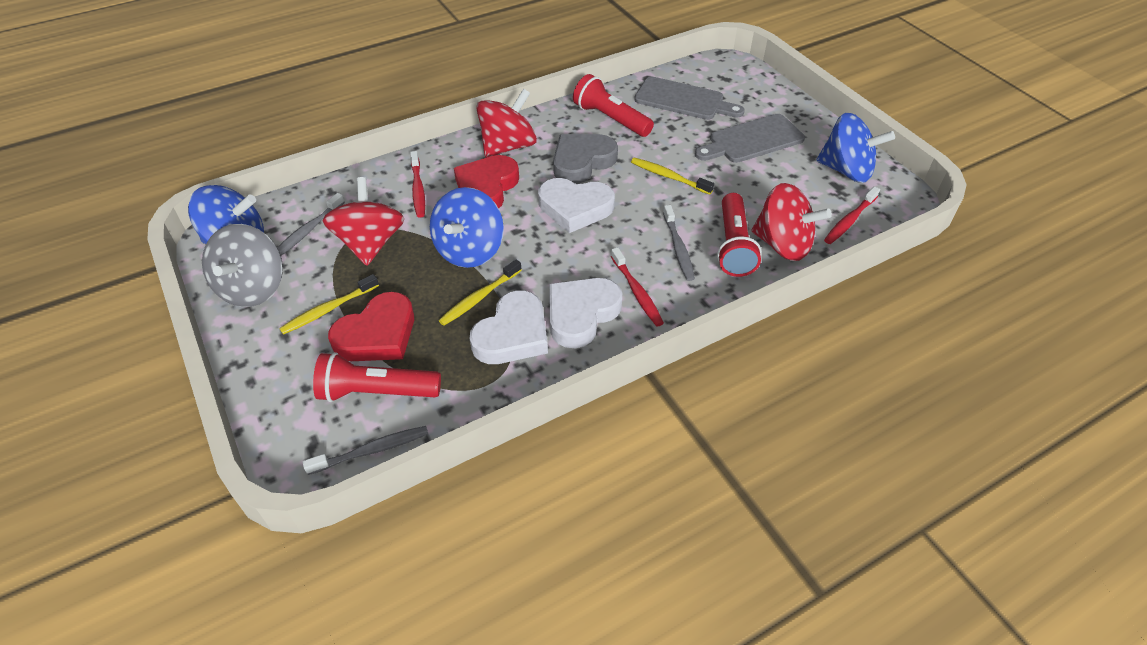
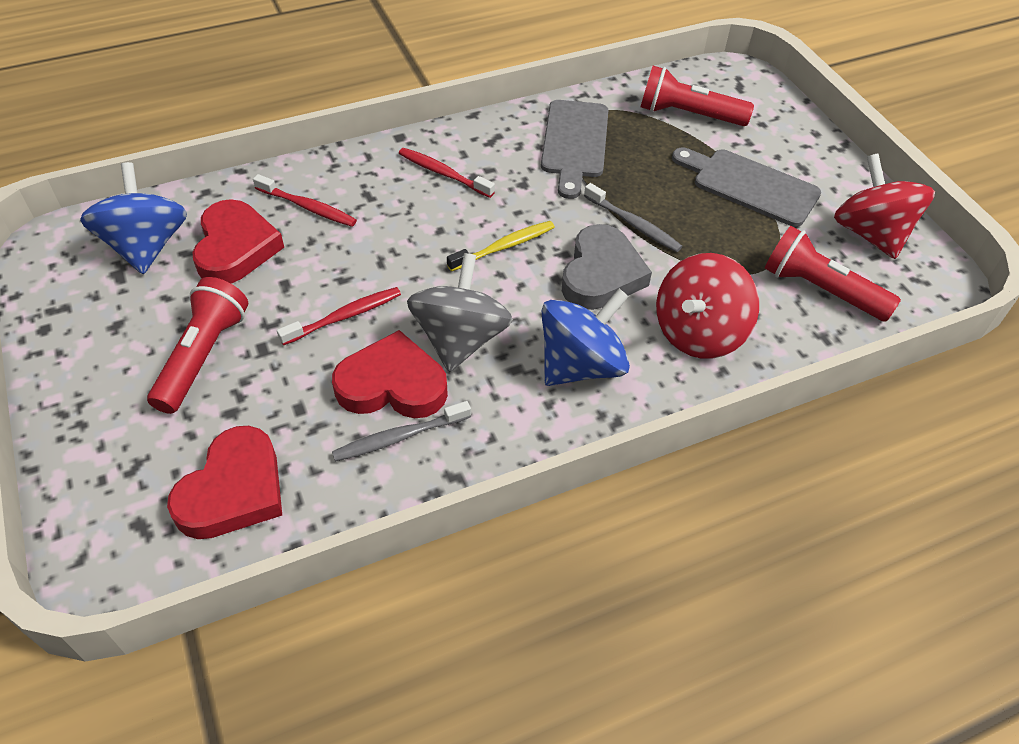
blue spinning top: [188,185,264,244] [430,187,504,268] [816,113,895,183] = 3 -> [80,162,187,274] [542,289,630,386] = 2
grey toothbrush: [277,193,345,255] [303,426,428,475] [663,205,695,281] = 3 -> [332,401,471,462] [584,183,682,252] = 2
red heart: [328,292,414,361] [454,155,519,209] = 2 -> [167,426,282,539] [192,199,284,284] [332,330,448,418] = 3
red spinning top: [323,177,404,266] [476,89,537,158] [752,183,832,261] = 3 -> [656,253,759,359] [834,153,935,259] = 2
white heart: [470,290,548,364] [538,178,615,233] [549,278,622,348] = 3 -> none = 0
yellow toothbrush: [279,274,379,335] [438,260,522,326] [631,158,714,195] = 3 -> [447,221,555,272] = 1

